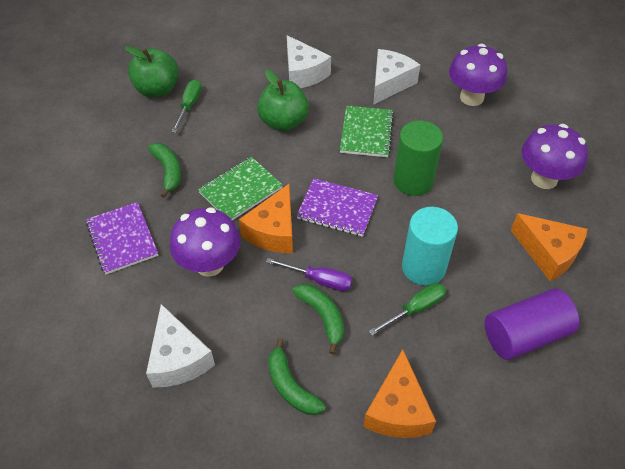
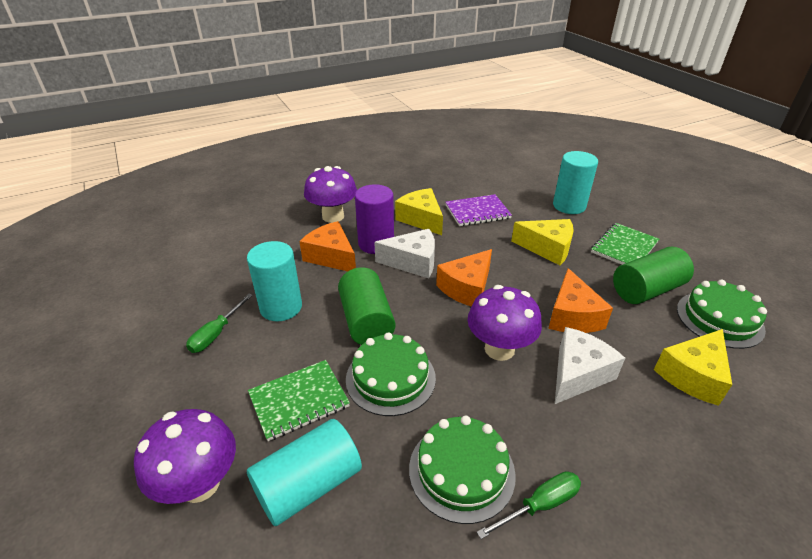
green apple: [125,46,179,97] [257,70,309,131] = 2 -> none = 0
green banana: [148,143,181,198] [268,338,326,415] [292,284,344,354] = 3 -> none = 0
green cake: none = 0 -> [346,333,436,416] [409,415,516,524] [677,279,767,349] = 3
green cylinder: [393,121,443,196] = 1 -> [338,267,395,345] [613,246,694,304] = 2
purple notebook: [86,202,158,275] [296,178,378,237] = 2 -> [446,194,512,226] = 1
purple screwdriver: [266,258,352,291] = 1 -> none = 0
turquoise cylinder: [402,207,458,286] = 1 -> [247,241,302,321] [247,419,362,526] [553,151,598,214] = 3
white cheese: [146,304,215,387] [287,35,331,88] [373,49,420,105] = 3 -> [374,229,435,278] [555,327,625,404] = 2
yellow cheese: none = 0 -> [395,188,443,235] [511,219,574,265] [654,329,732,406] = 3

